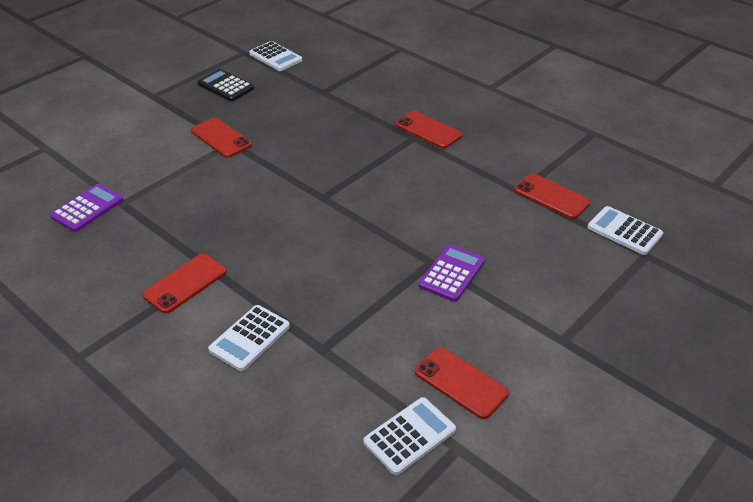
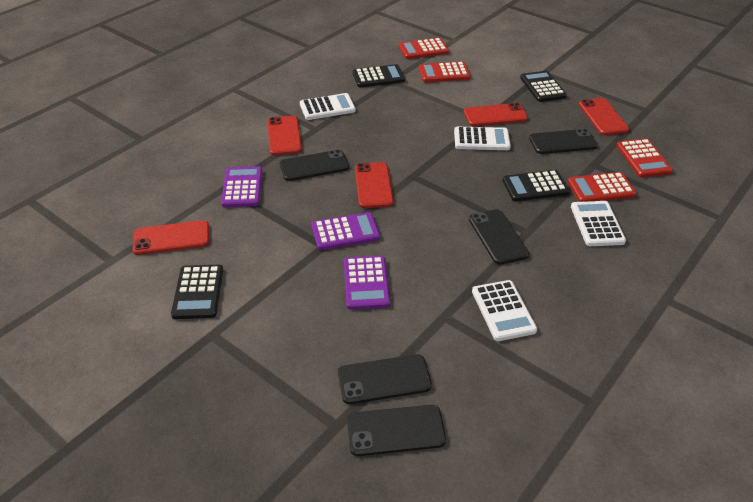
black calculator: [197,69,254,101] = 1 -> [171,265,223,319] [353,64,405,87] [503,170,570,201] [520,71,567,102] = 4
black phone: none = 0 -> [280,150,349,181] [338,354,432,404] [347,405,446,456] [469,209,529,265] [529,129,598,154] = 5
purple calculator: [50,184,123,232] [419,244,485,302] = 2 -> [221,166,262,207] [311,212,380,250] [344,256,390,310] = 3
red calculator: none = 0 -> [399,38,449,59] [419,62,471,82] [568,172,636,202] [616,138,673,178] = 4

